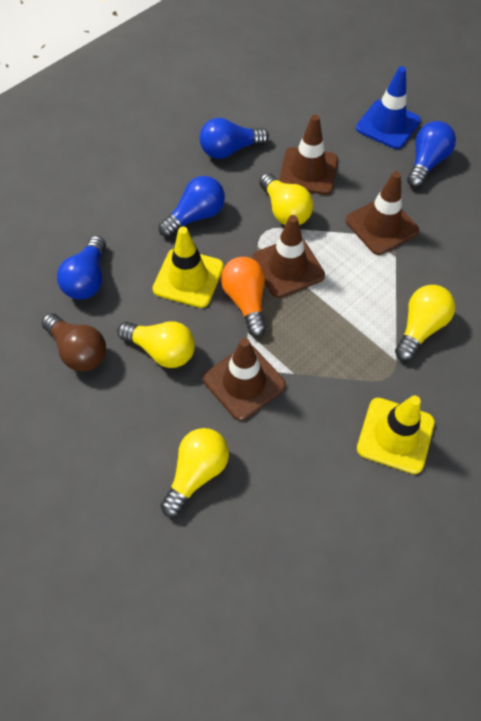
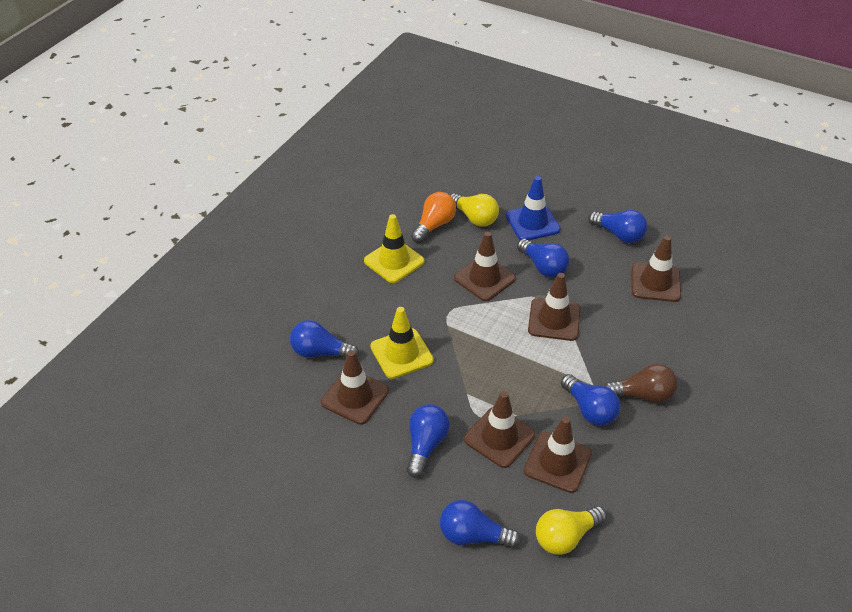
blue light bulb: [57,236,106,300] [159,176,225,237] [199,118,269,159] [407,121,456,188] = 4 -> [290,320,359,358] [407,404,450,478] [440,500,520,548] [517,239,569,278] [561,374,620,426] [588,210,647,243] = 6
brown traffic cone: [203,338,286,421] [252,215,325,298] [279,115,338,195] [346,171,419,255] = 4 -> [321,350,389,425] [454,231,516,301] [464,391,535,468] [524,416,592,493] [528,273,581,341] [632,236,681,302] = 6
yellow light bulb: [117,321,195,368] [161,428,229,517] [259,173,313,225] [395,285,455,361] = 4 -> [450,194,499,227] [536,506,607,555] = 2

